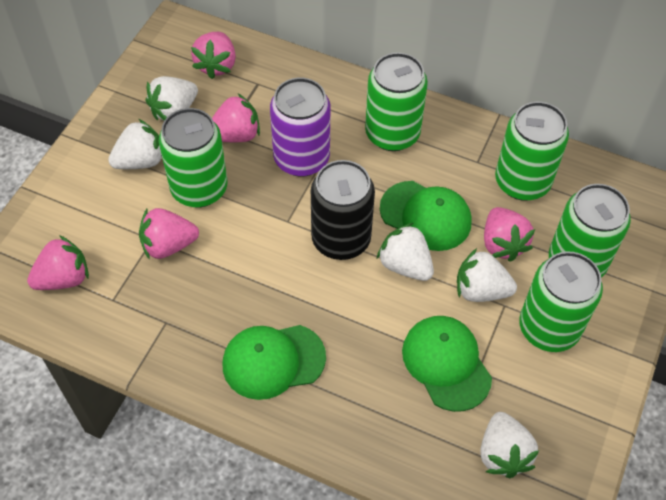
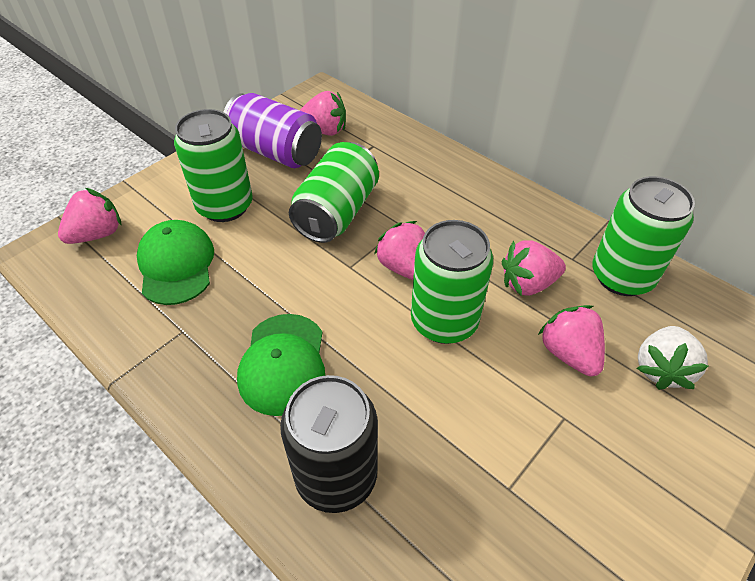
green can: [159,108,228,207] [365,52,428,151] [495,102,569,201] [519,251,603,352] [549,184,631,278] = 5 -> [174,109,253,222] [289,142,379,243] [411,220,493,344] [592,176,695,296] = 4
green cap: [222,325,326,400] [380,181,472,251] [402,316,492,412] = 3 -> [137,220,214,305] [237,314,325,416] = 2
white strawberry: [108,119,162,169] [146,76,198,121] [377,223,434,281] [457,248,517,302] [480,412,539,478] = 5 -> [637,326,708,390] = 1

